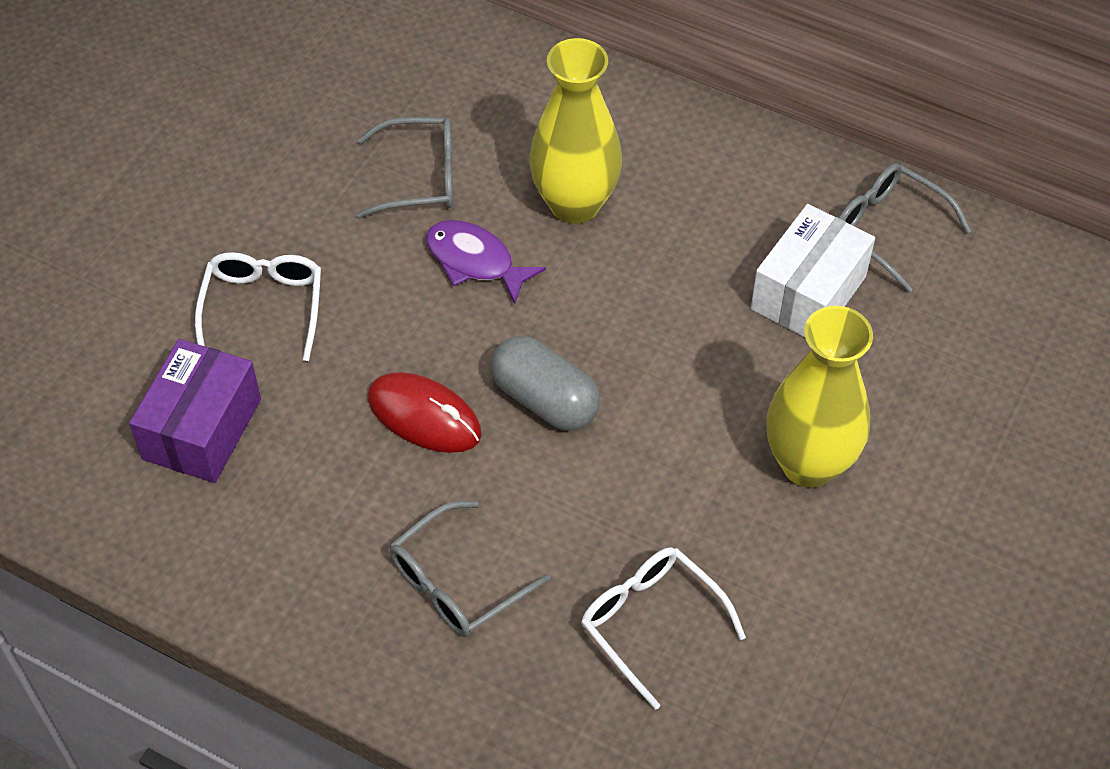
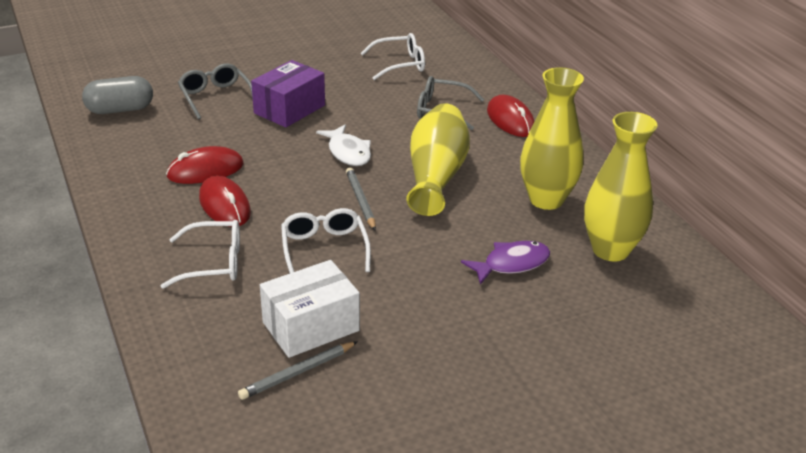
grey glasses: [357,117,453,218] [390,501,551,637] [838,163,971,293] = 3 -> [178,63,253,120] [417,76,484,130] = 2
grey pencil: none = 0 -> [238,341,358,400] [346,167,376,230] = 2
red mouse: [368,372,482,453] = 1 -> [166,146,244,184] [199,175,251,227] [487,95,535,137] = 3
white fish: none = 0 -> [316,124,371,166] = 1
white glasses: [195,252,321,361] [581,547,746,710] = 2 -> [161,220,240,289] [281,208,371,273] [360,33,425,80] = 3
yellow vase: [529,38,622,224] [767,306,873,488] = 2 -> [406,103,470,216] [520,67,584,210] [584,112,657,261] = 3

